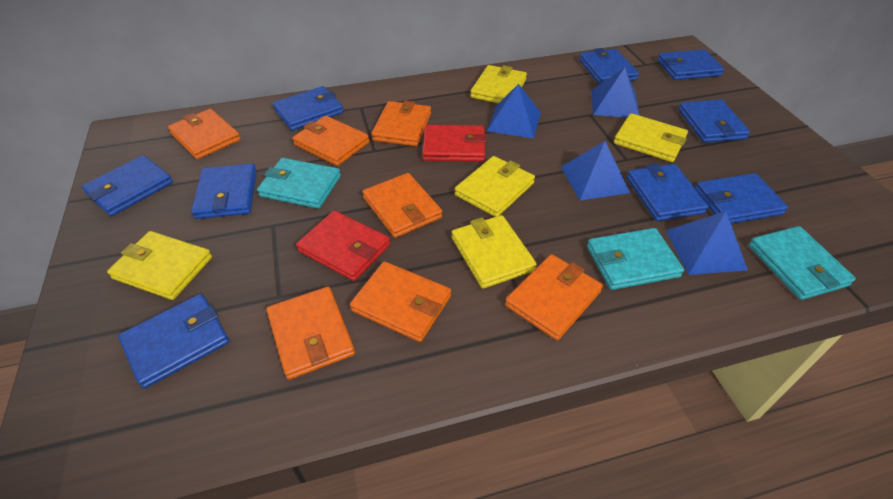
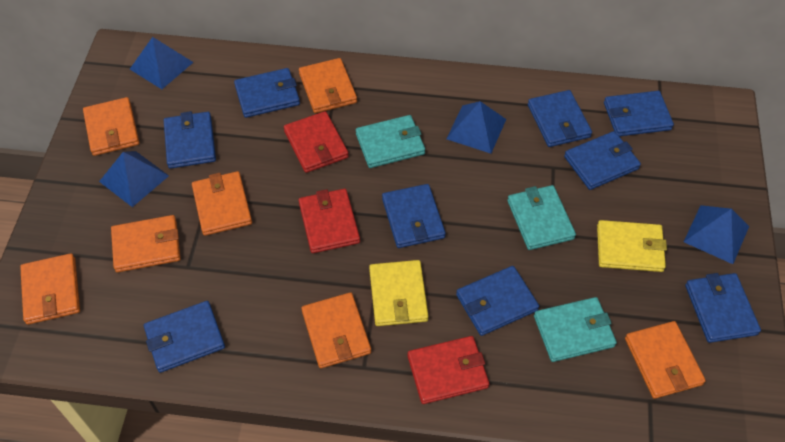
red wallet: [296,210,390,281] [422,125,487,162] = 2 -> [284,111,349,173] [299,189,360,253] [408,336,489,404] = 3
yellow wallet: [107,231,212,300] [452,215,537,289] [455,156,535,217] [470,65,527,103] [614,113,688,162] = 5 -> [369,260,428,326] [597,220,667,272] = 2

